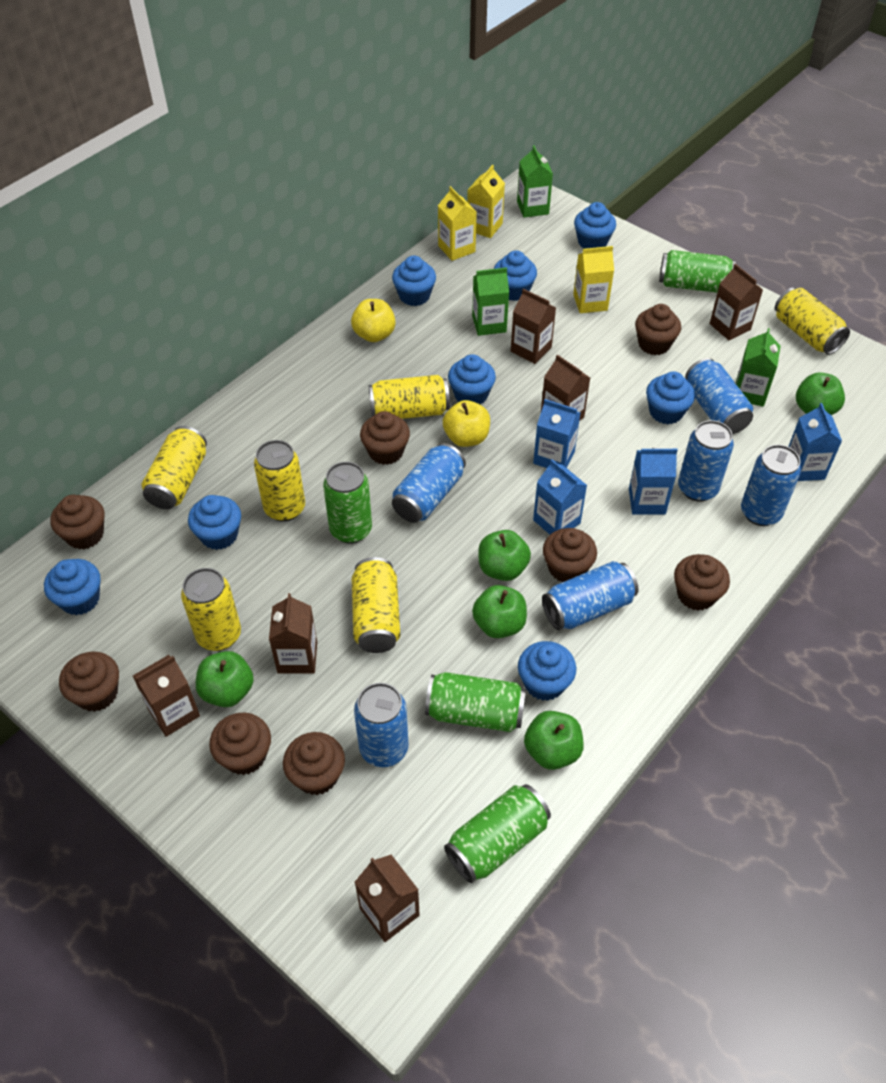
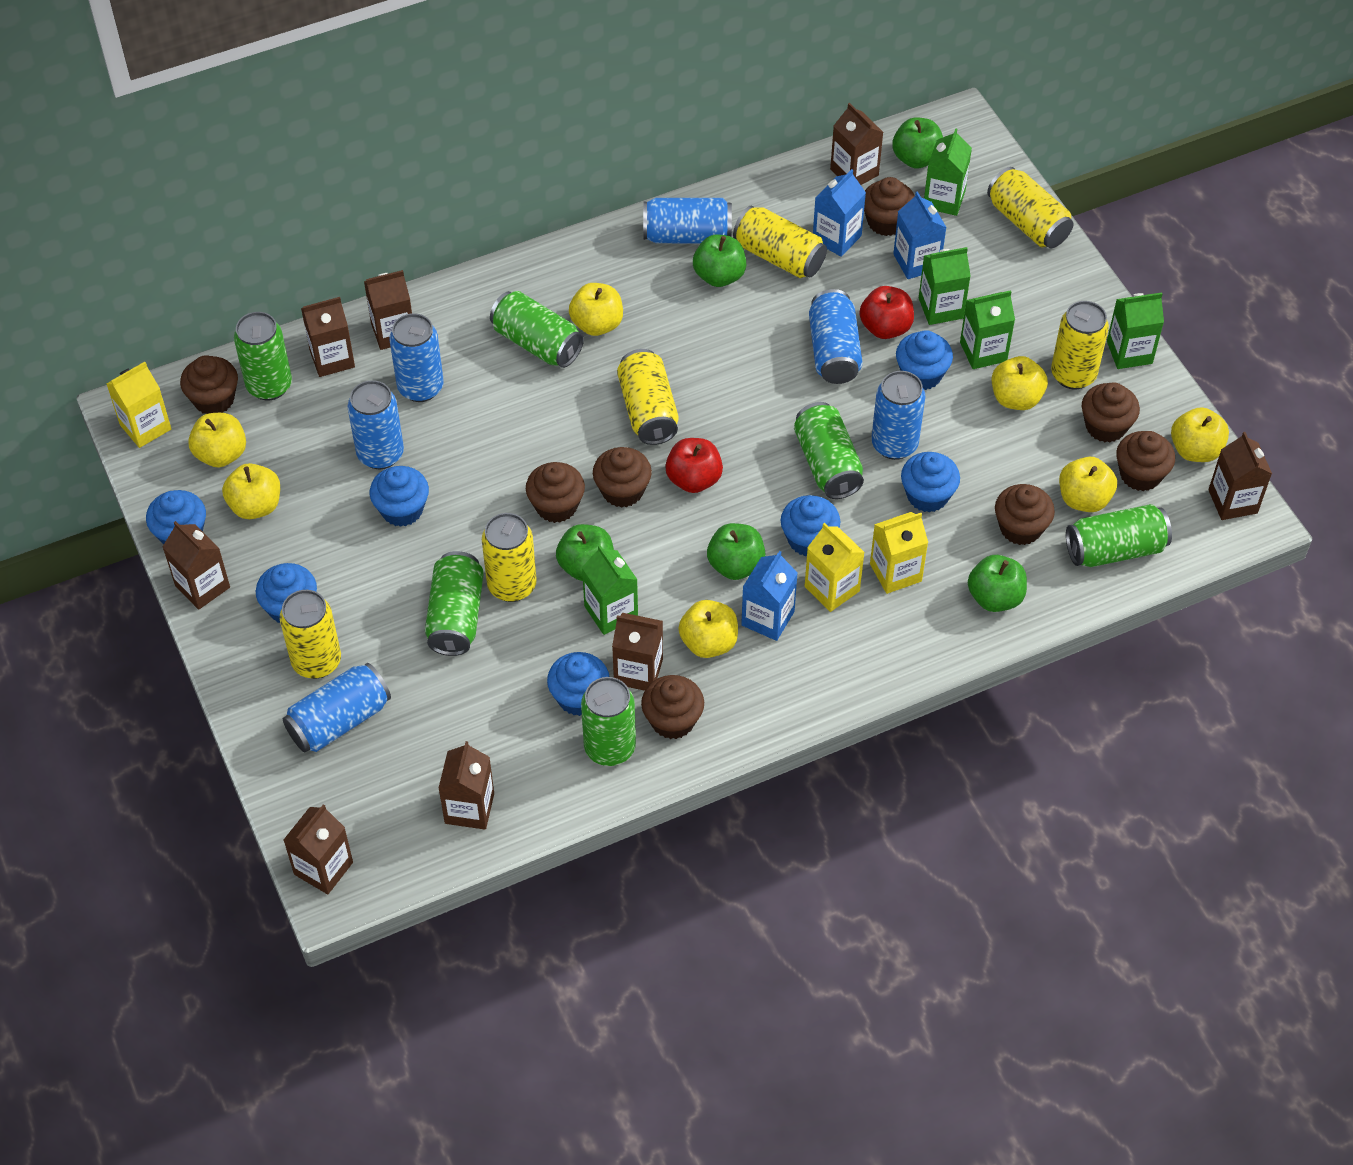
blue carton: [533,399,580,468] [533,459,587,535] [629,447,678,515] [788,403,842,481] = 4 -> [741,551,798,641] [813,169,866,257] [893,191,947,279] = 3
blue cupcake: [44,559,101,615] [188,495,241,550] [392,256,436,306] [448,354,496,405] [494,250,537,301] [518,641,576,701] [574,202,616,249] [646,372,695,424] = 8 -> [146,490,206,544] [256,563,317,623] [370,466,429,527] [547,652,609,716] [781,495,841,556] [896,330,953,390] [901,452,960,512] = 7
brown carton: [133,655,200,737] [269,593,317,674] [355,855,420,942] [511,289,556,364] [541,354,590,421] [710,264,763,340] = 6 -> [163,521,230,610] [284,804,353,894] [301,297,355,377] [364,270,412,350] [438,741,494,830] [612,613,663,691] [830,103,883,185] [1208,432,1272,520] = 8
green can: [323,462,372,544] [425,672,526,732] [444,784,551,883] [659,250,736,293] = 4 -> [234,312,292,400] [425,551,484,656] [490,291,584,368] [581,677,636,766] [794,402,864,499] [1066,504,1172,567] = 6
green carton: [472,267,509,336] [517,145,553,217] [736,328,781,407] = 3 -> [582,545,638,635] [919,247,971,325] [924,128,972,216] [960,290,1015,369] [1107,292,1164,369] = 5
red apple: none = 0 -> [665,438,723,493] [859,286,914,339] = 2
yellow apple: [351,299,396,342] [443,400,490,447] = 2 -> [188,413,246,467] [222,463,280,519] [569,283,623,336] [678,600,738,658] [992,356,1048,410] [1059,457,1117,512] [1171,407,1229,462] = 7

